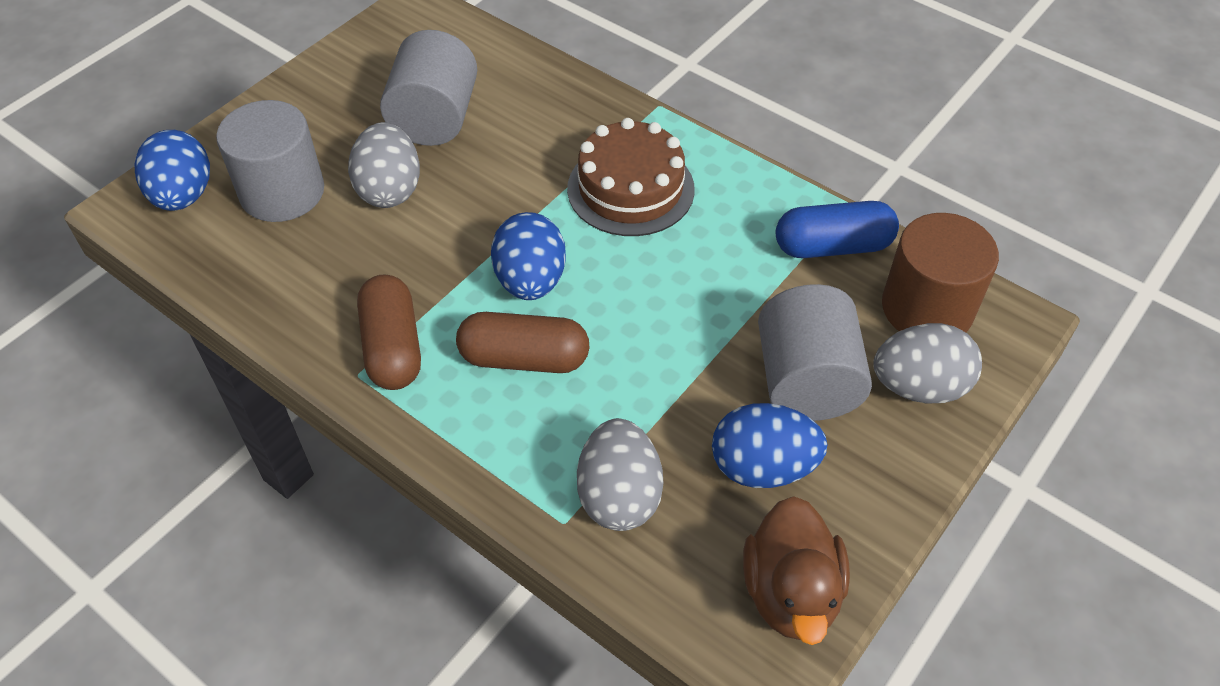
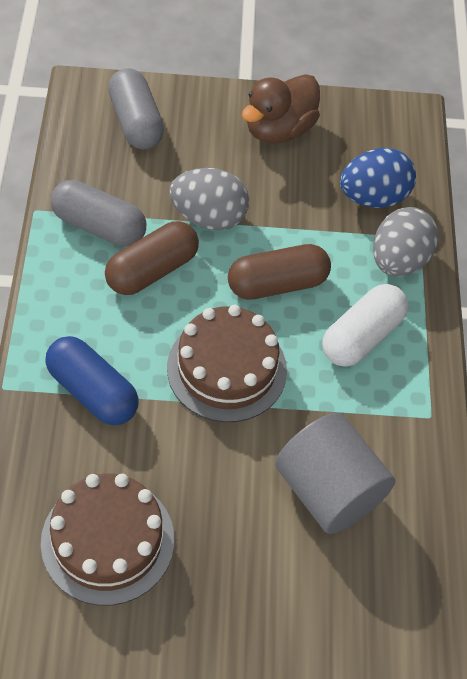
blue egg: [134,130,210,211] [491,212,566,300] [712,403,828,488] = 3 -> [340,148,416,208] = 1
brown cake: [567,118,695,236] = 1 -> [41,473,174,606] [167,305,287,422] = 2
brown cylinder: [882,213,999,332] = 1 -> none = 0
grey capsule: none = 0 -> [51,180,146,247] [108,68,164,149] = 2
grey cylinder: [216,100,324,222] [380,30,477,146] [758,284,872,421] = 3 -> [275,413,395,534] = 1
grey egg: [348,122,420,208] [577,418,663,531] [873,323,982,404] = 3 -> [169,168,249,230] [373,207,439,277] = 2
white capsule: none = 0 -> [322,284,408,367] = 1

